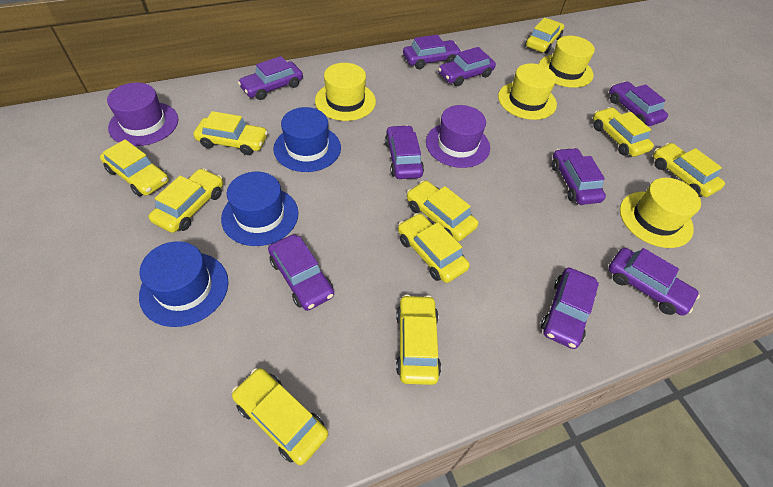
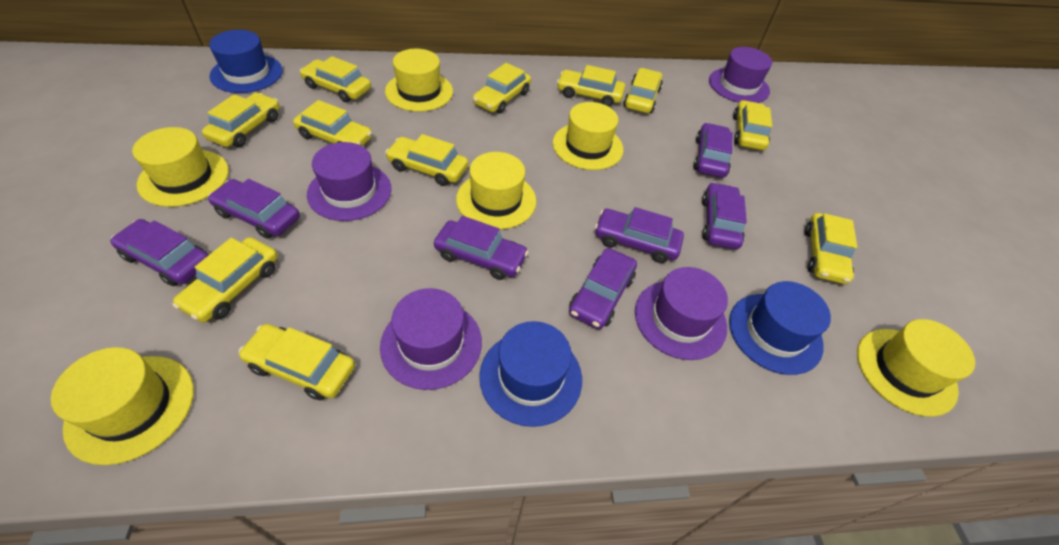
purple car: [238,56,303,100] [268,234,334,311] [385,125,424,179] [403,35,462,69] [438,47,496,86] [541,267,599,349] [552,148,606,205] [608,248,700,316] [609,81,668,126] = 9 -> [110,219,208,286] [208,179,300,239] [434,216,528,280] [569,248,637,329] [595,207,684,263] [693,123,733,178] [702,182,747,249] = 7
purple hat: [107,83,178,146] [426,105,490,168] = 2 -> [307,142,392,221] [380,288,482,390] [635,267,728,360] [709,47,772,103] = 4
yellow car: [100,139,169,196] [149,168,223,233] [193,111,268,155] [232,368,328,465] [396,295,441,385] [398,213,470,283] [407,181,478,241] [525,18,564,54] [593,107,654,157] [653,143,725,197] = 10 -> [173,237,278,322] [202,93,280,147] [239,324,355,400] [293,100,372,146] [300,56,371,102] [385,134,468,186] [473,63,531,114] [557,65,625,107] [623,68,663,113] [733,100,772,150] [804,213,857,284] = 11
yellow hat: [315,63,376,121] [498,63,557,120] [539,36,595,88] [620,178,701,248] = 4 -> [51,347,194,465] [132,127,229,207] [385,49,453,112] [456,152,536,229] [553,102,624,170] [857,319,975,417] = 6

